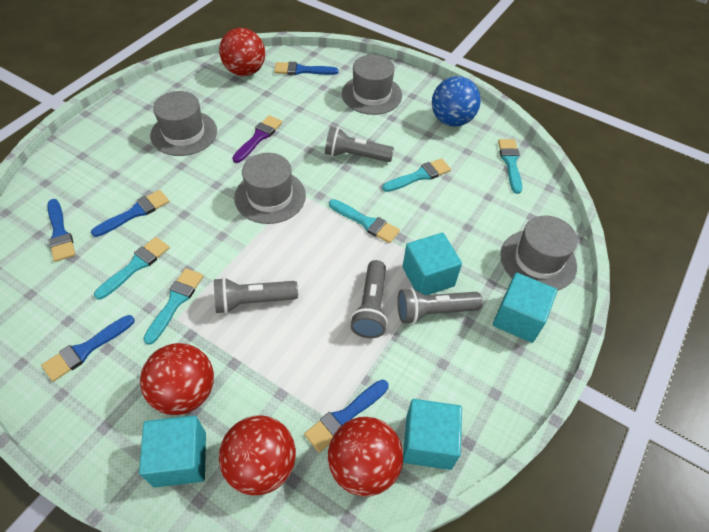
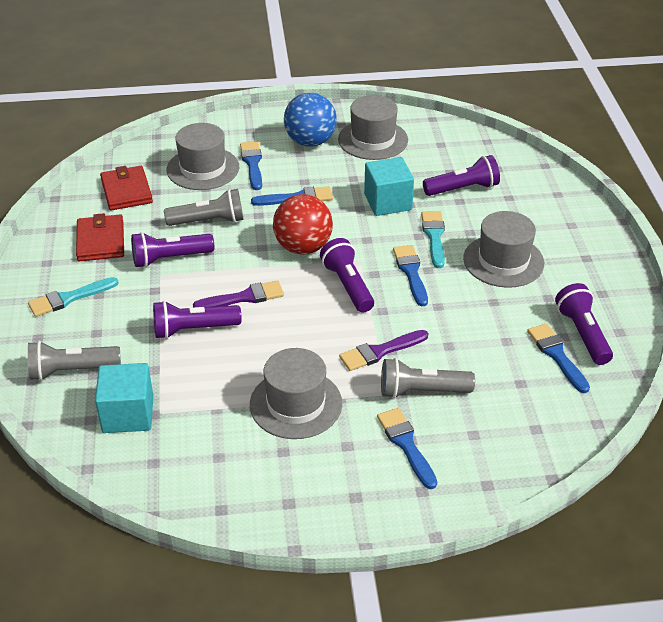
grey flashlight: [214,277,298,314] [325,126,394,162] [350,260,388,338] [397,287,483,324] = 4 -> [28,341,121,381] [164,189,244,226] [381,358,475,399] = 3
purple brush: [232,115,282,163] = 1 -> [193,280,284,307] [339,330,428,371] = 2
purple flashlight: none = 0 -> [131,232,214,268] [153,301,241,339] [320,238,374,312] [423,155,500,196] [555,283,613,365] = 5
red ball: [140,343,214,415] [219,28,265,76] [219,415,296,496] [328,417,403,497] = 4 -> [273,194,333,255] = 1
red wallet: none = 0 -> [76,213,124,262] [100,166,153,211] = 2
turquoise brush: [94,237,170,300] [143,268,203,345] [329,199,400,243] [382,158,451,192] [498,139,522,194] = 5 -> [28,277,119,317] [421,211,445,268] = 2
turquoise cube: [139,416,206,488] [402,233,462,295] [403,399,462,470] [493,273,557,343] = 4 -> [95,363,153,433] [364,157,414,216] = 2

